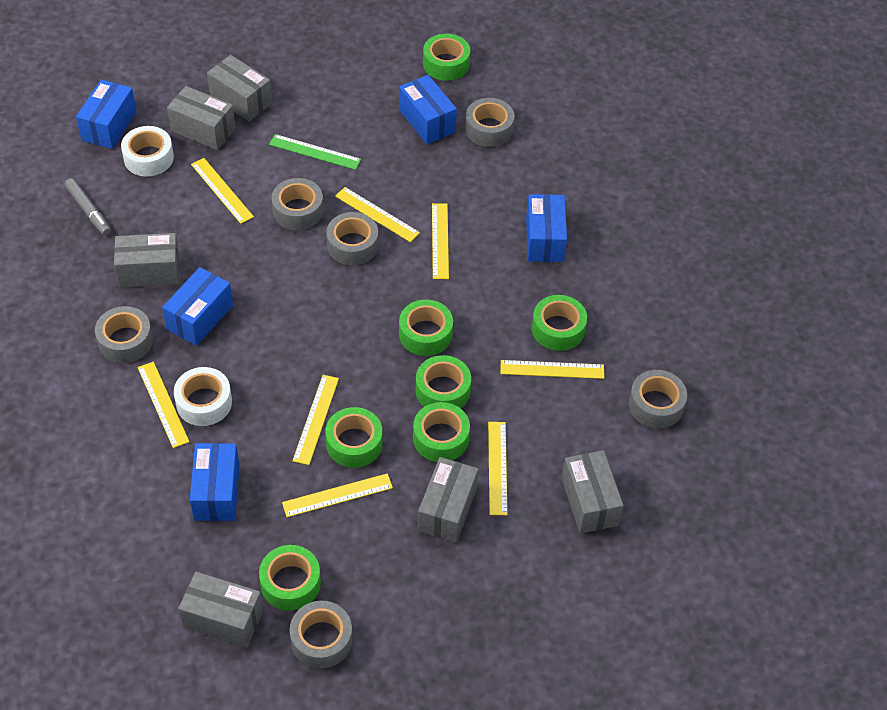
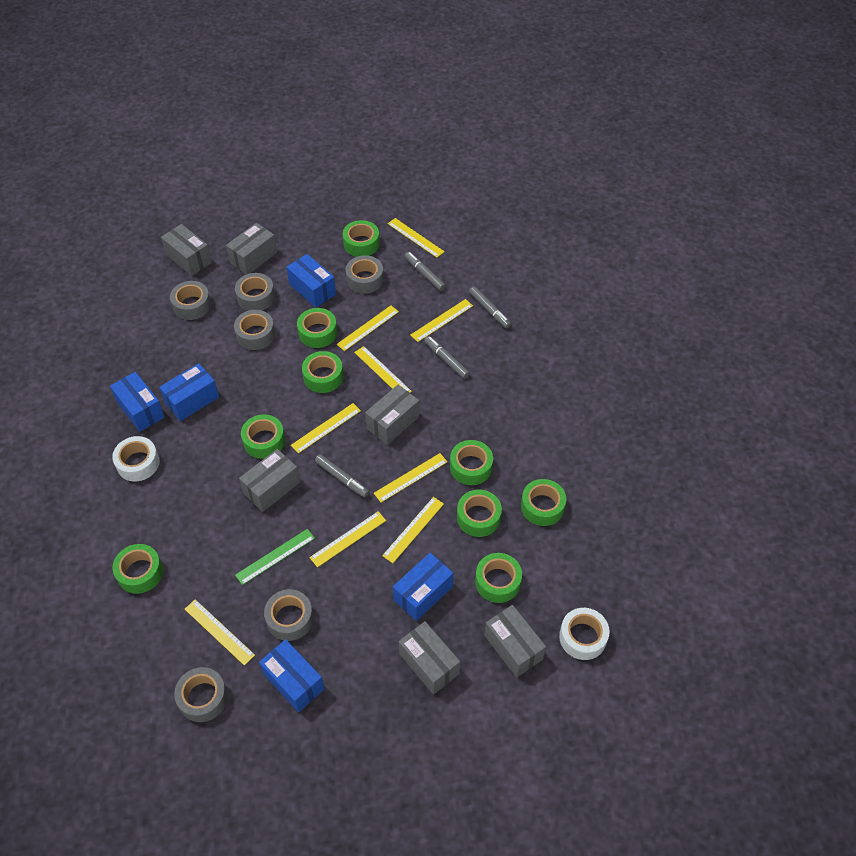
green tape: [259,545,321,611] [325,407,382,468] [399,300,453,356] [413,402,470,462] [416,355,471,408] [423,34,470,81] [532,295,587,351] = 7 -> [112,544,163,594] [241,414,285,459] [297,308,337,348] [302,351,343,393] [343,220,380,257] [450,440,493,485] [457,490,502,537] [475,553,522,603] [521,479,566,526] = 9
grey marker: [65,178,111,236] = 1 -> [315,454,369,498] [405,252,446,291] [424,336,470,379] [469,286,511,329] = 4
yellow ruler: [138,362,189,448] [191,158,254,224] [282,473,393,517] [292,375,339,465] [335,187,420,242] [432,203,449,279] [488,422,508,515] [500,360,604,379] = 8 -> [185,599,255,666] [291,403,361,454] [309,511,386,567] [337,305,399,351] [354,346,412,393] [374,453,447,502] [382,497,444,563] [388,218,445,258] [411,299,473,342] = 9

